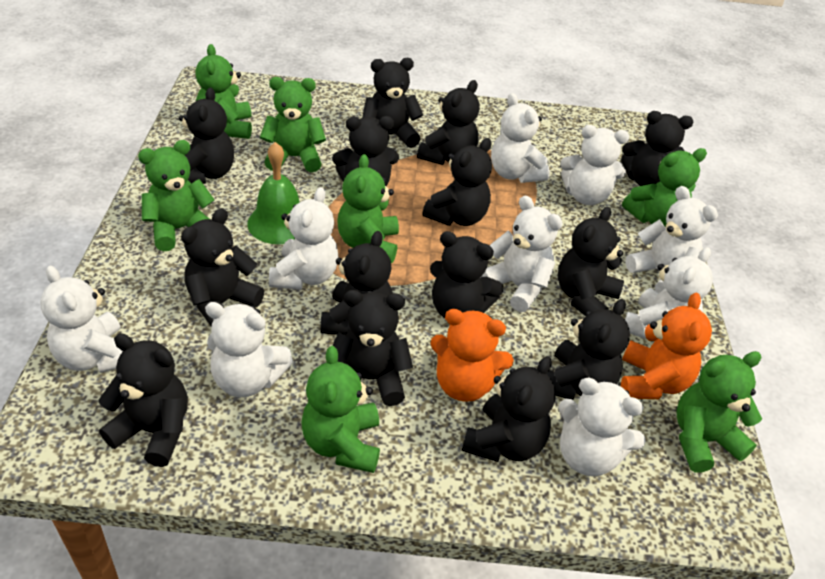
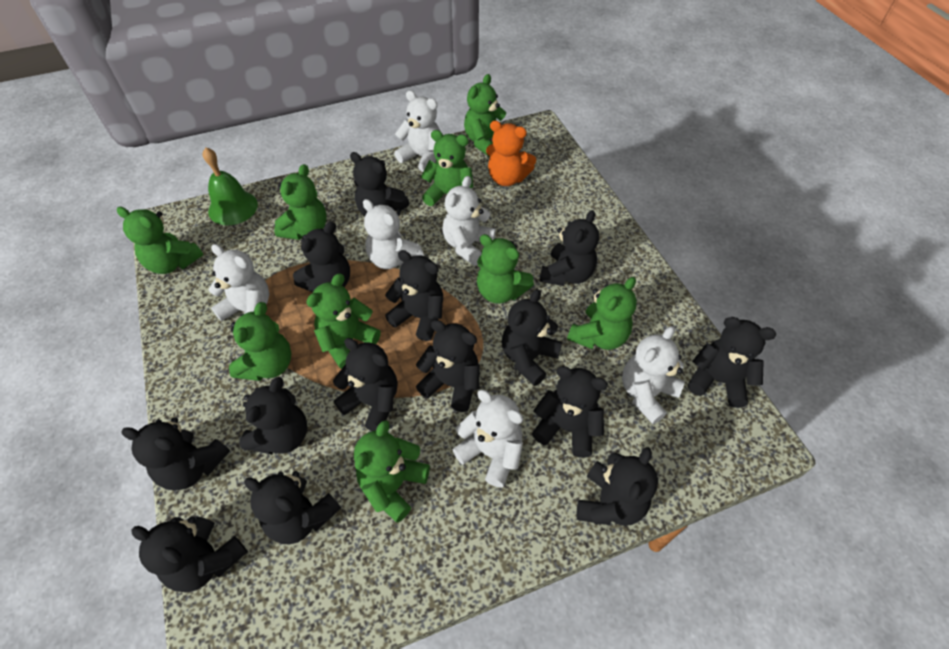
green teddy bear: [138,140,215,251] [195,44,252,139] [260,77,326,172] [301,346,380,473] [337,154,399,263] [622,148,707,227] [676,351,762,473] = 7 -> [117,207,203,274] [229,302,292,381] [274,164,327,240] [306,273,381,369] [354,420,430,523] [421,130,473,206] [464,74,506,157] [477,234,534,304] [567,277,637,350] = 9
orange teddy bear: [430,309,514,402] [621,293,712,399] = 2 -> [486,121,536,186] = 1
white teddy bear: [40,266,123,373] [205,302,293,397] [269,187,339,289] [481,195,563,312] [491,93,550,183] [558,378,646,476] [560,125,629,205] [625,186,718,293] [625,247,713,342] = 9 -> [208,244,269,321] [363,199,424,269] [394,90,441,172] [442,176,496,266] [452,390,523,488] [622,326,685,424] = 6

